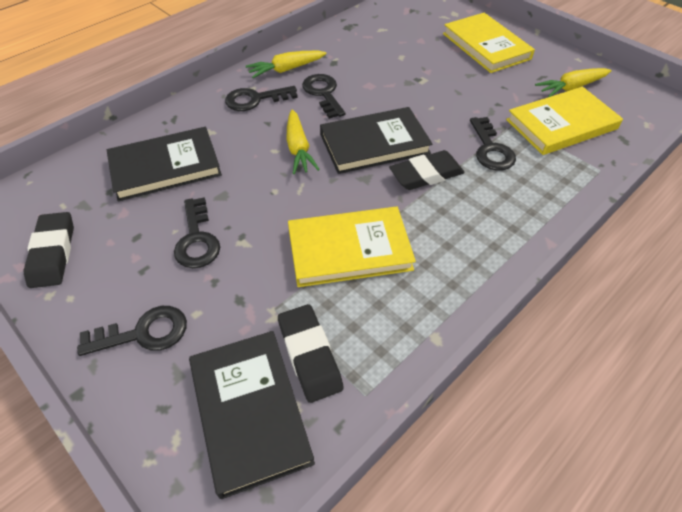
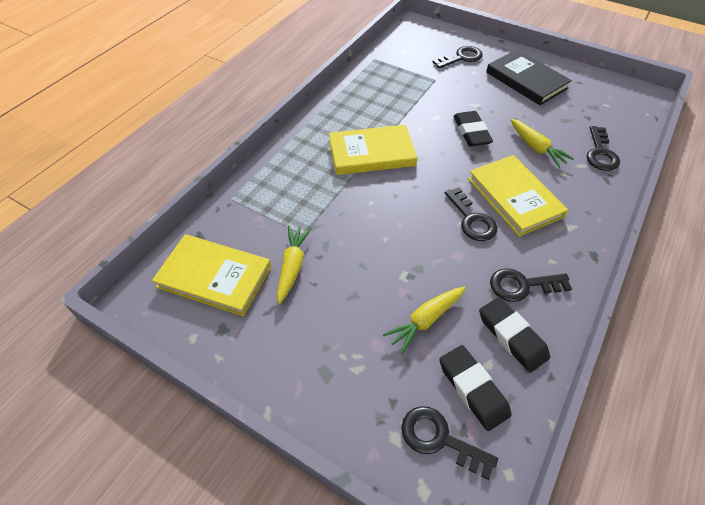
black book: [107,127,222,201] [189,331,315,499] [320,107,432,174] = 3 -> [486,50,572,105] = 1

